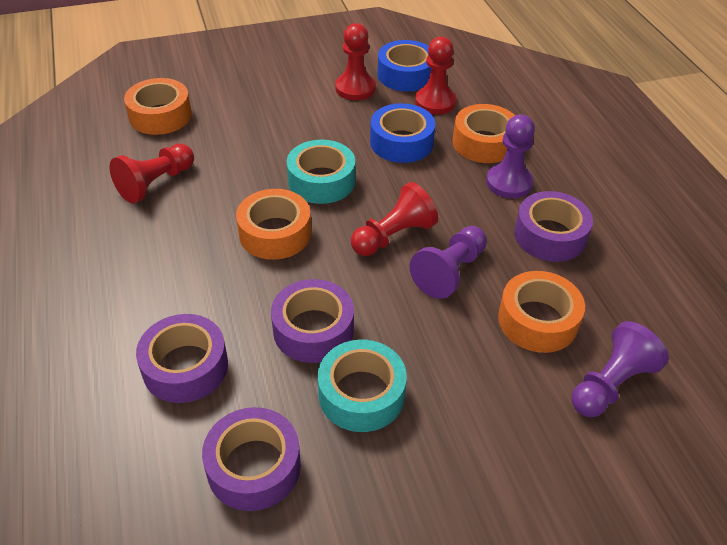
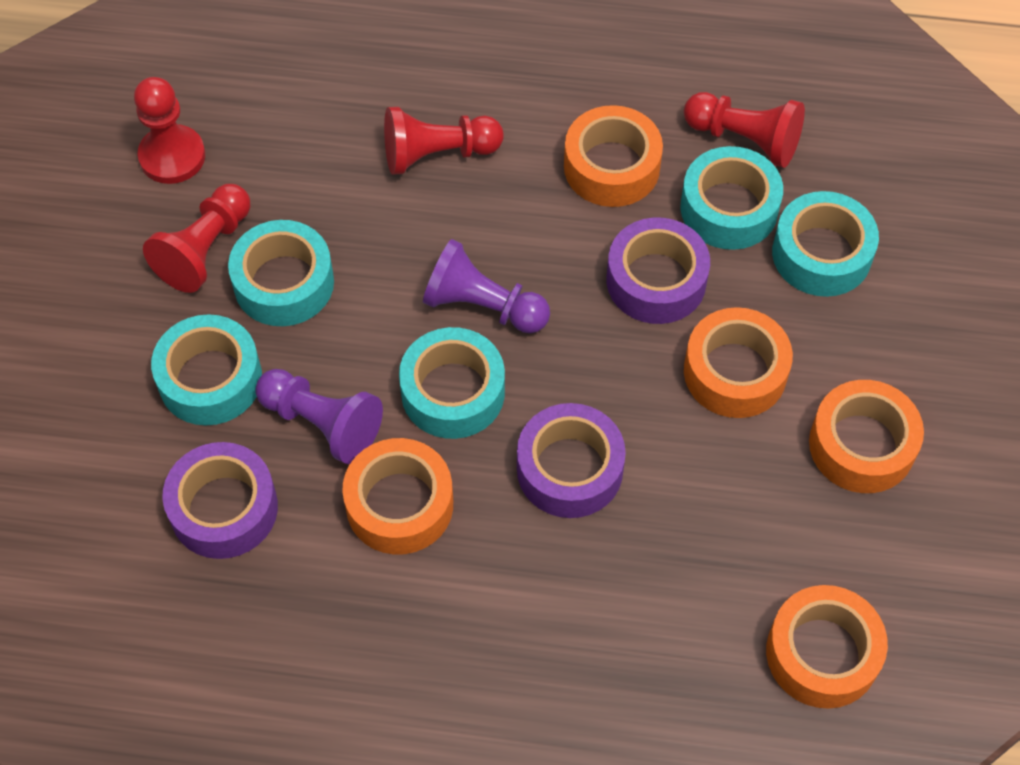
blue tape: [370,103,435,163] [377,40,431,92] = 2 -> none = 0
orange tape: [124,78,192,135] [236,189,311,260] [453,104,515,163] [498,271,585,353] = 4 -> [342,438,453,554] [564,105,663,207] [684,307,793,418] [766,585,888,709] [809,380,924,493] = 5
purple pawn: [410,226,487,299] [486,115,535,198] [572,321,669,417] = 3 -> [255,369,383,464] [423,239,550,333] = 2
purple tape: [136,314,228,403] [202,407,301,511] [271,279,354,363] [514,191,593,262] = 4 -> [162,442,278,559] [517,403,626,518] [607,217,710,324] = 3
turquoise tape: [287,140,355,204] [318,340,407,432] = 2 -> [151,314,262,425] [228,220,334,326] [399,327,505,439] [680,146,783,250] [772,191,879,297] = 5

